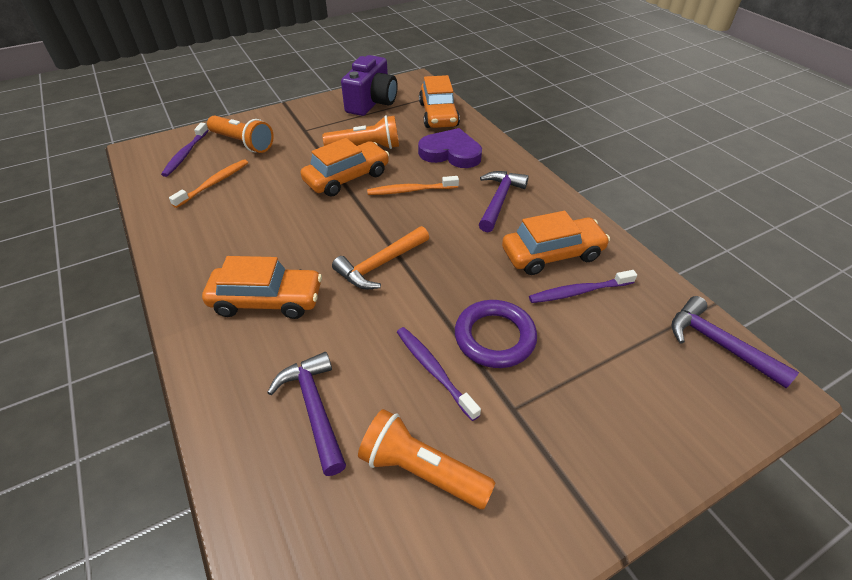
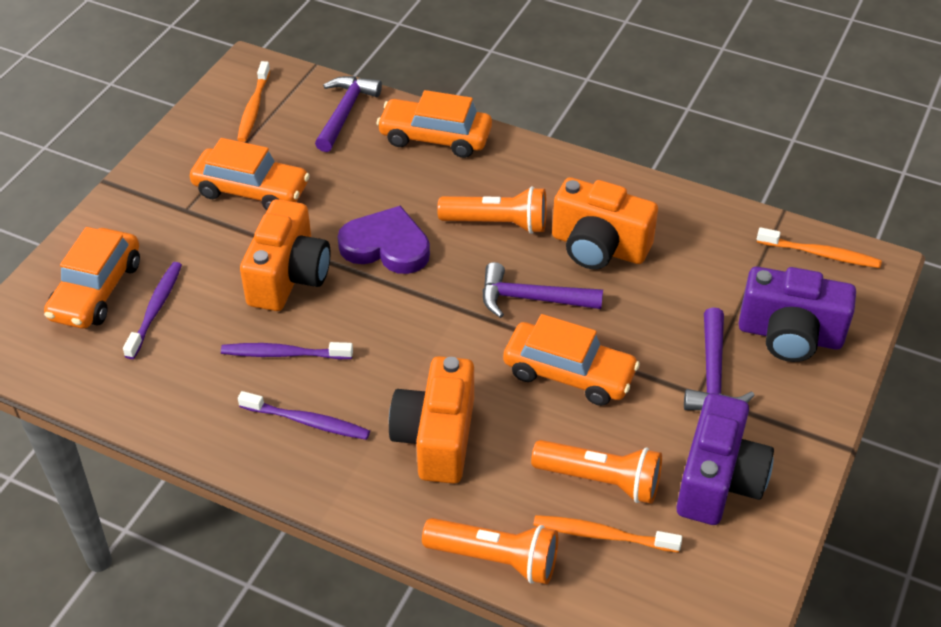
orange camera: none = 0 -> [240,199,331,311] [389,356,474,484] [552,177,658,269] = 3
orange hammer: [332,226,429,290] = 1 -> none = 0
orange toothbrush: [169,159,248,208] [367,176,459,195] = 2 -> [237,61,270,142] [533,515,682,553] [757,227,882,268] = 3
purple camera: [341,55,398,116] = 1 -> [676,393,774,525] [738,266,856,362] = 2
purple ring: [455,300,537,368] = 1 -> none = 0

